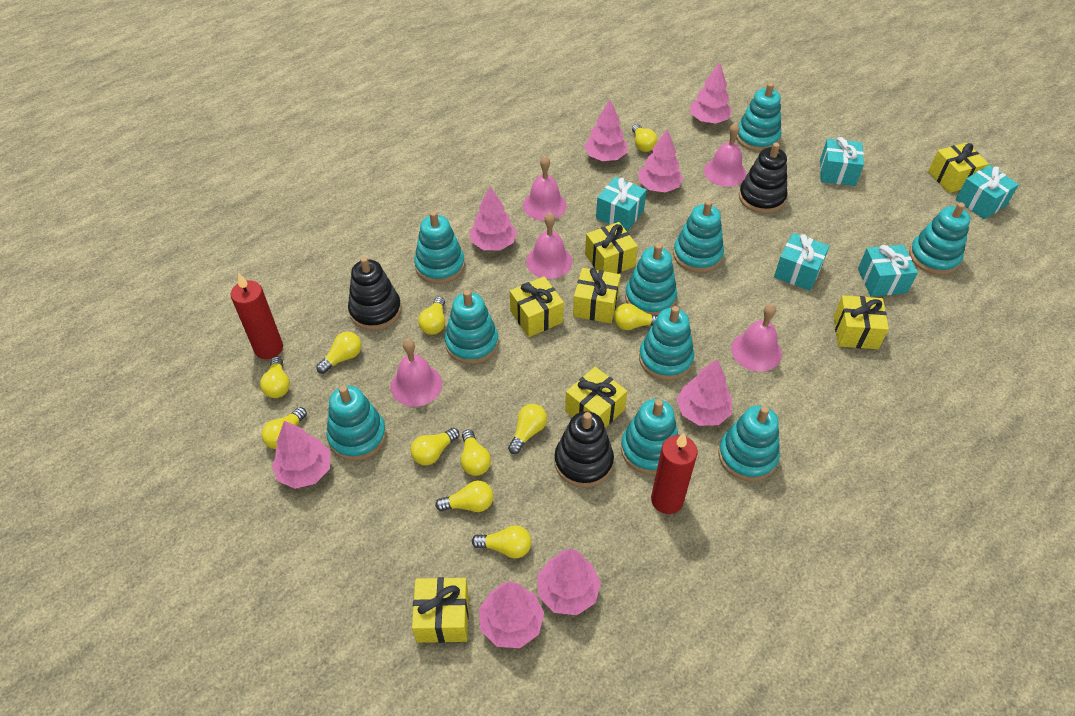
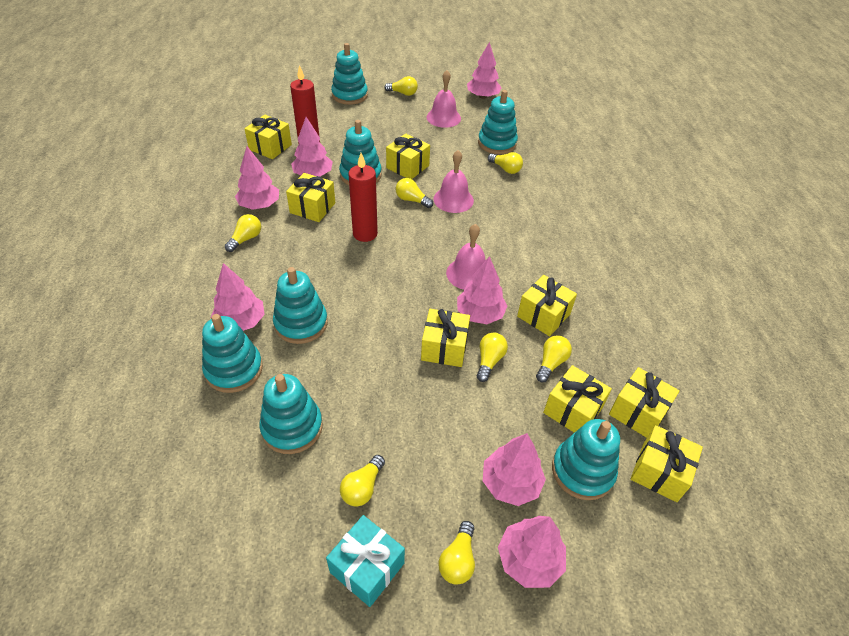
black stacking toy: [348,257,401,330] [554,411,614,487] [739,143,787,214] = 3 -> none = 0
pink bell: [391,339,442,407] [523,156,567,221] [526,213,572,279] [704,123,746,187] [731,304,782,372] = 5 -> [426,70,461,128] [434,150,474,213] [446,224,486,290] = 3
pink tree: [272,421,331,489] [469,186,517,250] [479,581,544,648] [537,548,601,615] [584,100,627,161] [639,129,683,192] [677,359,732,426] [690,62,732,124] = 8 -> [211,263,265,331] [235,146,279,210] [291,117,333,177] [457,256,507,324] [467,42,502,99] [483,433,546,506] [498,516,566,588] = 7
turquoise gift: [596,177,647,231] [774,233,829,291] [820,137,864,186] [858,245,918,296] [956,165,1019,219] = 5 -> [326,515,405,607] = 1
turquoise stacking toy: [327,386,387,461] [414,211,465,284] [445,290,499,364] [621,399,678,475] [625,244,677,315] [639,306,694,381] [673,200,724,273] [718,405,780,481] [736,83,781,152] [909,202,970,275] = 10 -> [202,314,263,393] [259,374,323,454] [273,267,328,344] [331,43,368,105] [339,120,382,185] [478,90,518,154] [552,419,620,500] = 7
yellow gift: [412,577,469,643] [510,276,564,337] [565,367,627,428] [573,268,621,323] [585,222,638,274] [834,295,889,349] [928,143,988,193] = 7 -> [244,115,292,159] [286,173,335,222] [386,133,430,179] [421,309,470,367] [517,275,577,336] [543,365,612,433] [609,367,680,438] [630,425,703,502] = 8
yellow light bulb: [260,356,290,398] [261,407,307,449] [316,331,361,374] [411,428,459,465] [418,297,445,335] [435,481,494,512] [461,429,491,476] [472,525,531,558] [508,404,547,454] [614,303,658,330] [632,124,658,152] = 11 -> [225,214,261,252] [340,455,385,507] [384,76,418,96] [396,178,433,208] [439,521,475,585] [477,332,508,382] [488,152,523,174] [536,336,572,382] = 8

